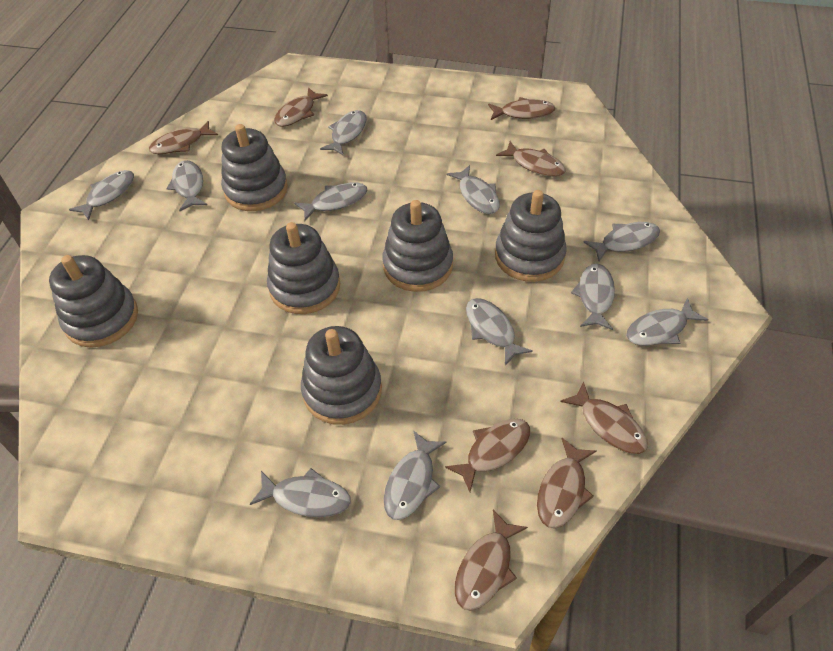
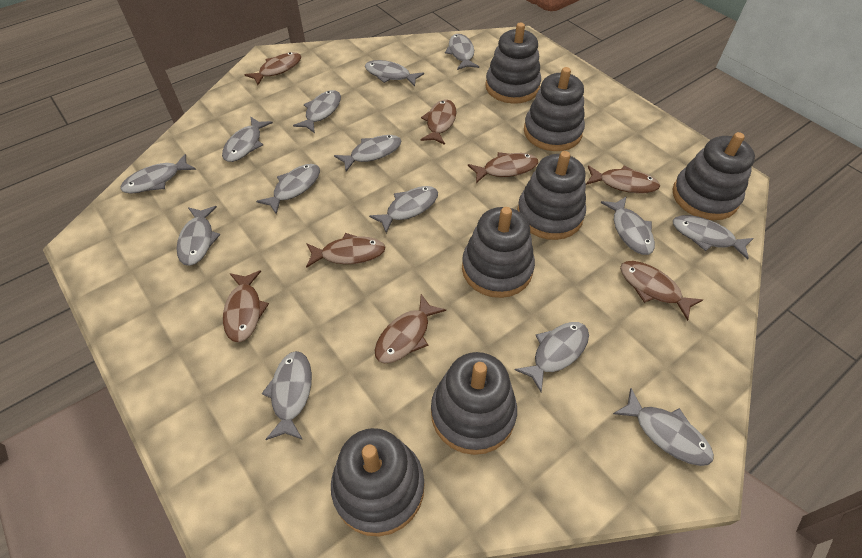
grey fish: [69,170,134,220] [166,160,207,211] [249,468,351,517] [294,182,367,221] [320,110,367,156] [384,430,447,520] [446,165,500,214] [466,298,533,366] [571,264,615,330] [584,222,660,261] [626,298,708,346] = 11 -> [121,154,196,194] [177,206,220,266] [222,116,273,162] [256,164,320,214] [261,351,312,440] [293,90,341,133] [334,135,402,171] [365,60,424,87] [369,186,438,233] [445,34,479,70] [515,322,589,392] [601,196,655,255] [613,388,714,466] [673,215,754,260] = 14
grey stacking toy: [49,255,138,348] [221,124,288,211] [267,222,340,314] [301,326,382,425] [382,200,453,292] [495,190,566,282] = 6 -> [331,428,424,536] [431,352,517,455] [462,207,535,298] [485,23,541,104] [517,151,586,240] [524,67,585,151] [672,132,755,220] = 7

